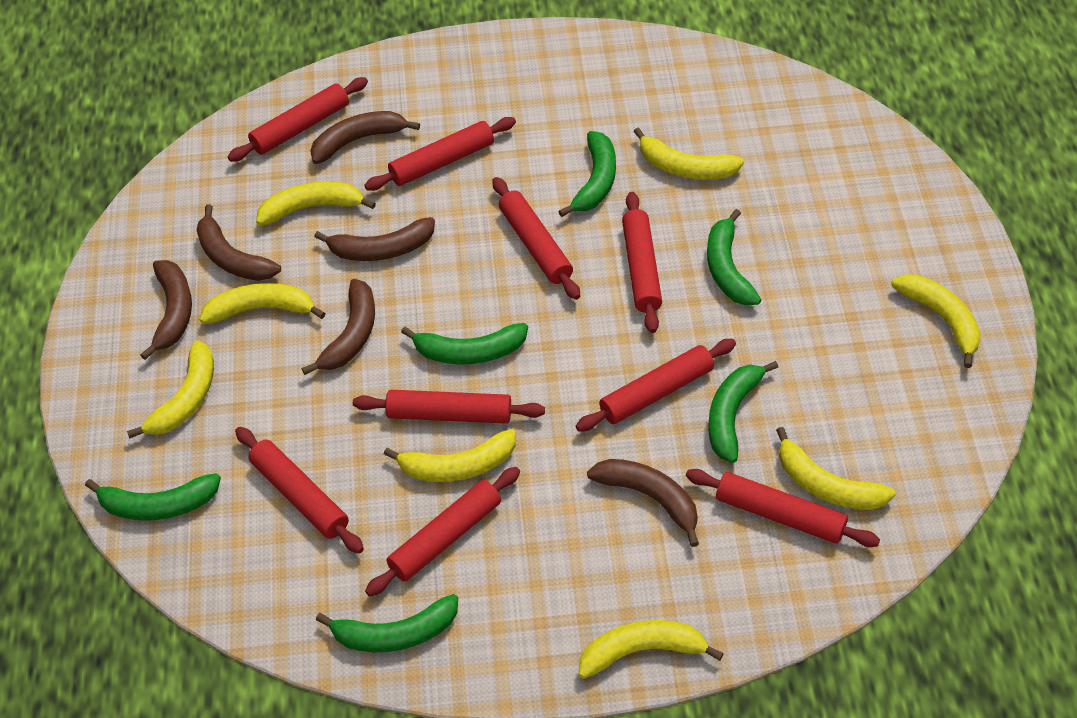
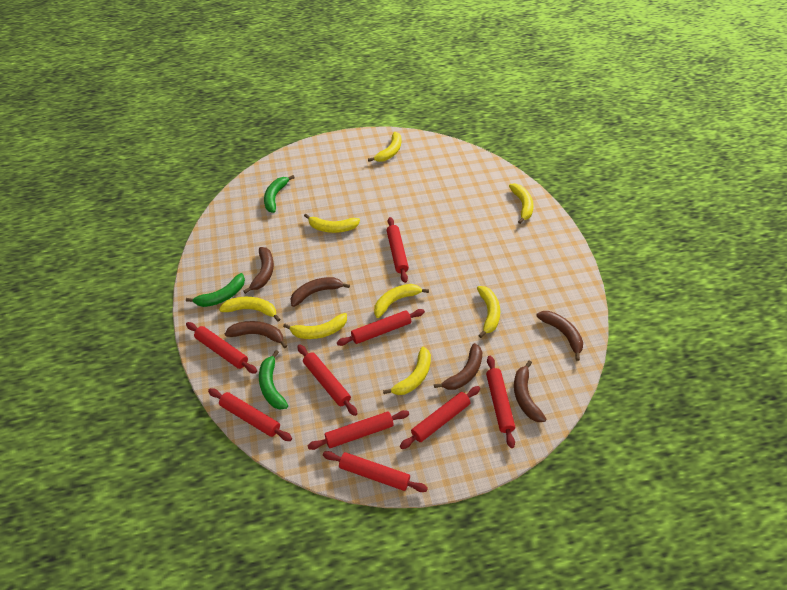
green banana: [85,473,221,521] [316,594,458,652] [401,323,528,364] [558,131,616,217] [707,209,761,306] [708,361,778,463] = 6 -> [186,273,245,307] [259,350,288,410] [264,175,295,213] = 3

